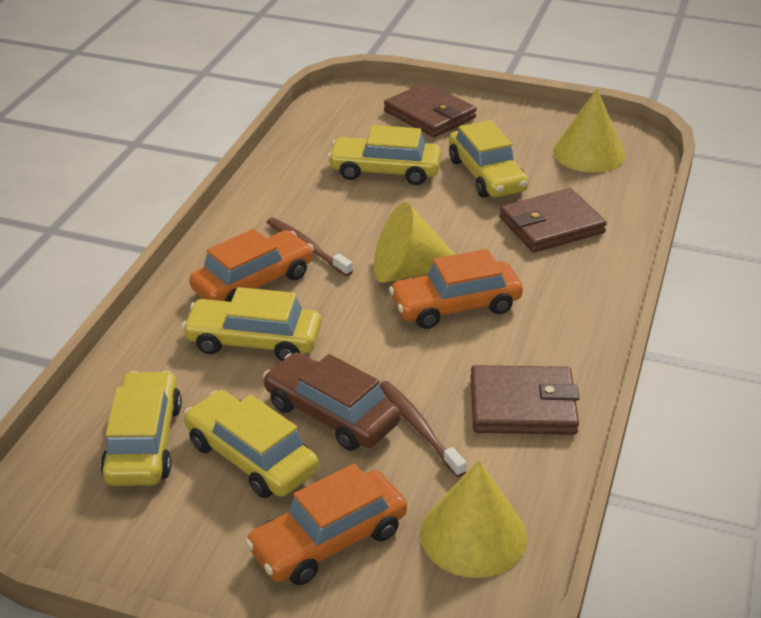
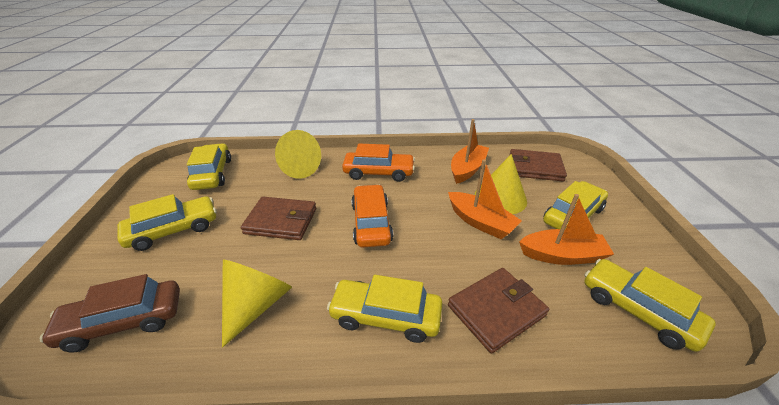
brown toothbrush: [267,218,353,276] [379,381,466,477] = 2 -> none = 0
orange boat: none = 0 -> [448,159,522,239] [451,119,489,184] [519,194,614,265] = 3
orange car: [189,229,314,302] [245,464,407,585] [389,249,523,329] = 3 -> [342,144,415,182] [351,184,393,247] = 2

